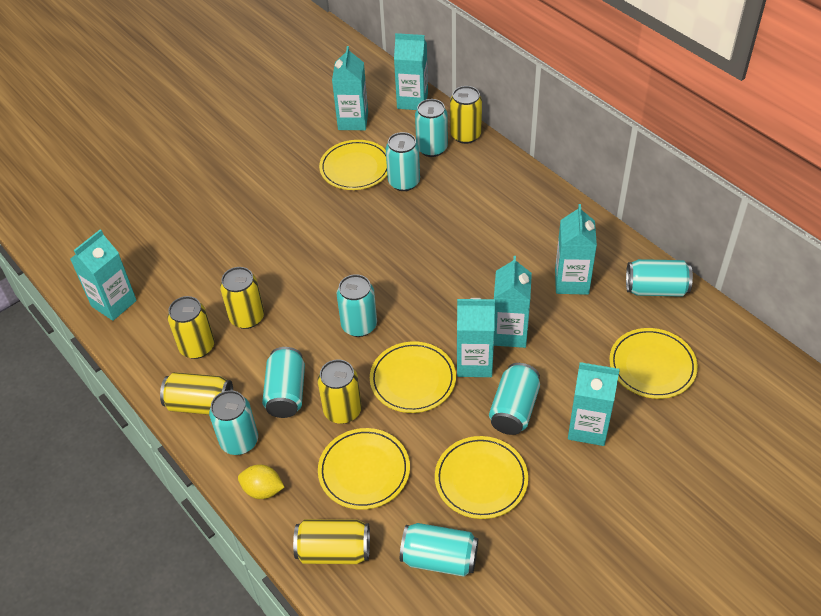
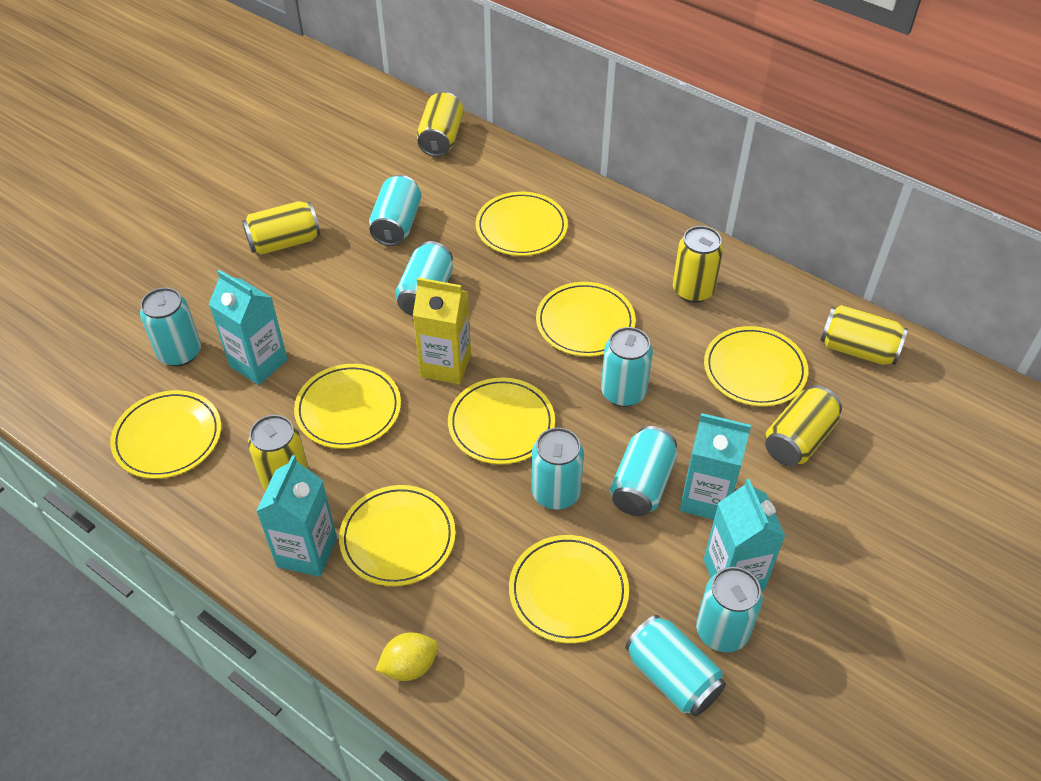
turquoise carton: [70,229,137,321] [332,46,368,130] [394,33,428,110] [457,298,495,377] [494,256,532,348] [555,204,597,295] [568,362,620,446] = 7 -> [209,270,288,385] [256,455,337,577] [680,413,751,520] [704,479,785,591] = 4
yellow carton: none = 0 -> [413,278,471,385] = 1
yellow plate: [318,428,410,510] [319,140,387,190] [370,341,456,413] [435,436,528,519] [609,328,698,399] = 5 -> [110,390,221,479] [294,364,401,449] [339,485,456,586] [448,378,555,465] [476,192,568,256] [509,535,629,644] [536,282,636,357] [704,326,808,407] = 8

